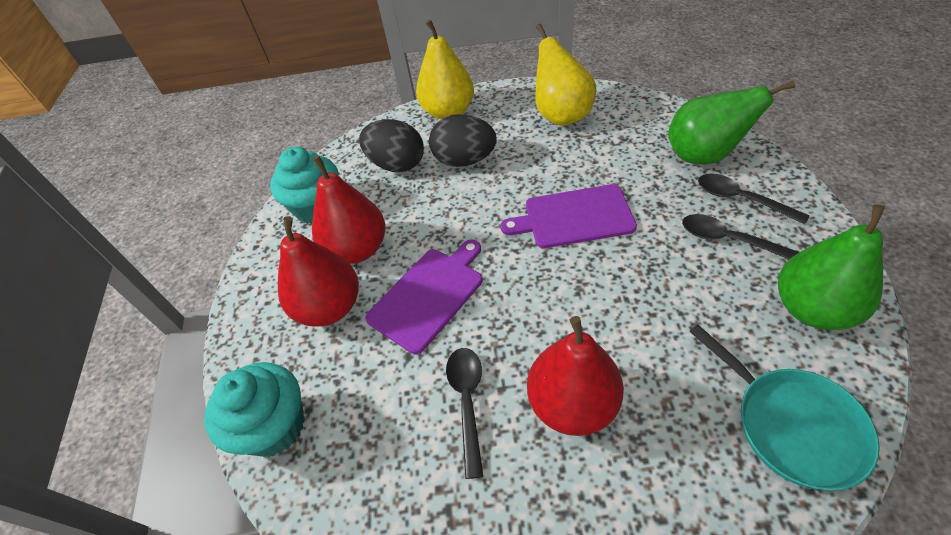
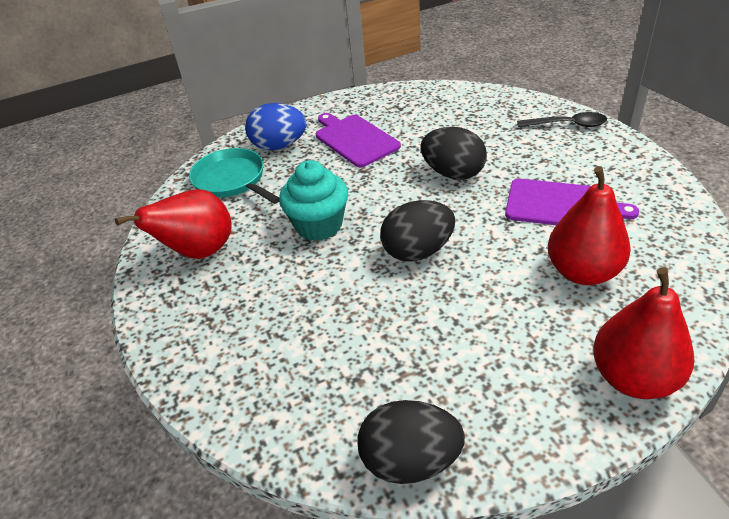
black egg: [359,119,424,172] [429,114,497,167] = 2 -> [357,400,465,484] [380,200,455,262] [421,127,487,180] = 3
black spoon: [446,348,483,479] [682,214,799,259] [698,174,810,225] = 3 -> [517,112,607,127] = 1
blue egg: none = 0 -> [245,103,306,150] = 1
green pear: [668,80,795,164] [778,204,885,330] = 2 -> none = 0
turquoise cupcake: [204,362,305,457] [270,146,339,224] = 2 -> [279,160,348,241] = 1
yellow pear: [416,19,474,119] [535,24,596,126] = 2 -> none = 0

